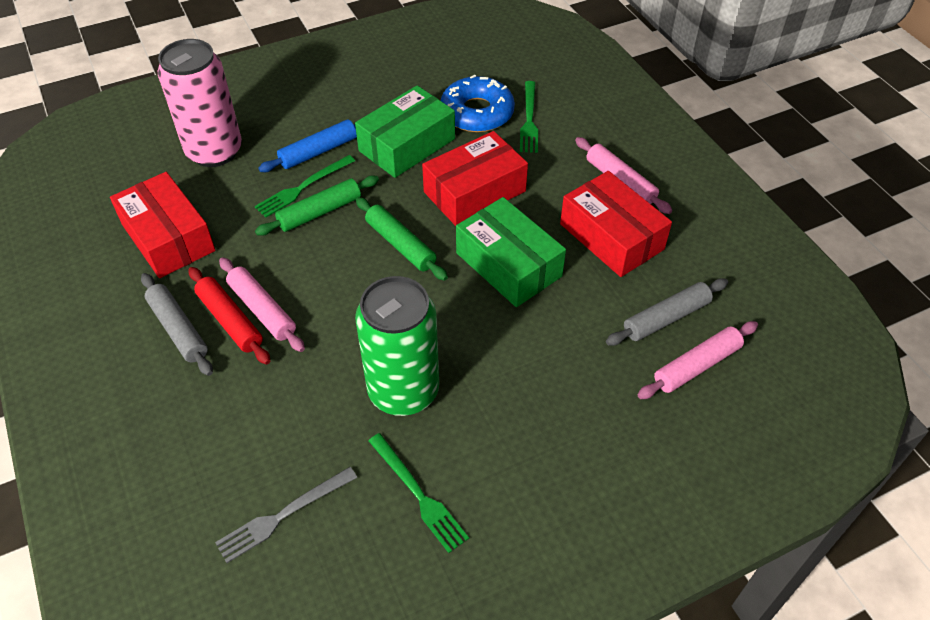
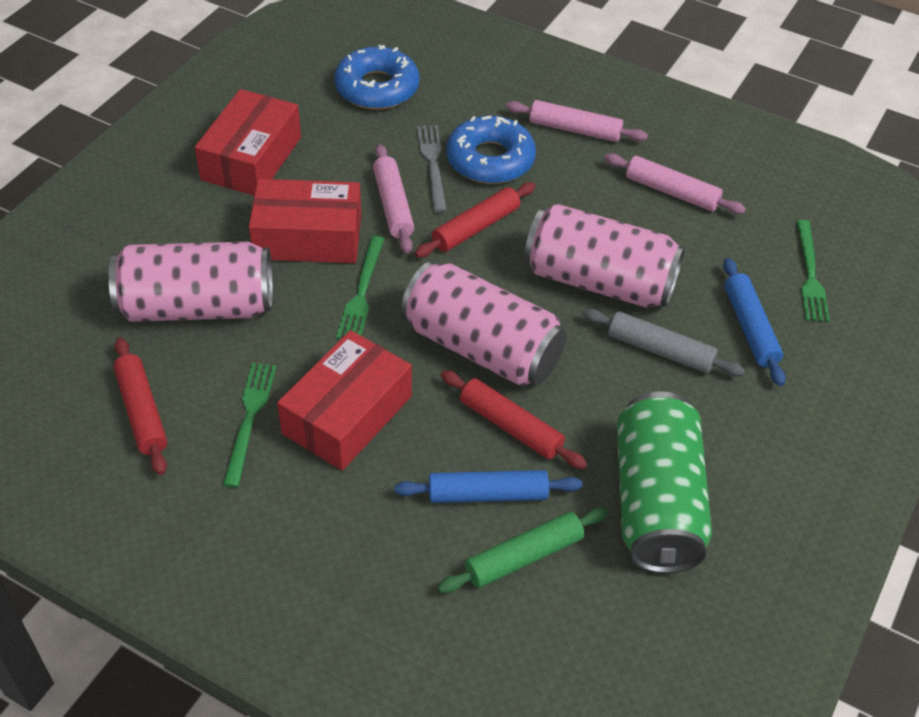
blue donut: [441,75,515,132] = 1 -> [334,45,419,110] [446,115,536,184] = 2
blue rolling pin: [258,120,357,172] = 1 -> [394,470,582,503] [723,258,786,386] = 2
green box: [355,85,455,178] [456,197,566,307] = 2 -> none = 0
green rolling pin: [255,176,379,236] [356,197,448,281] = 2 -> [437,507,609,593] = 1
grey rolling pin: [141,273,213,376] [606,278,728,346] = 2 -> [583,309,745,376] = 1
pink can: [158,39,242,167] = 1 -> [109,242,273,322] [401,261,567,386] [524,204,685,308] = 3
red rolling pin: [189,267,270,364] = 1 -> [113,337,167,475] [415,182,536,258] [441,370,587,469] = 3

